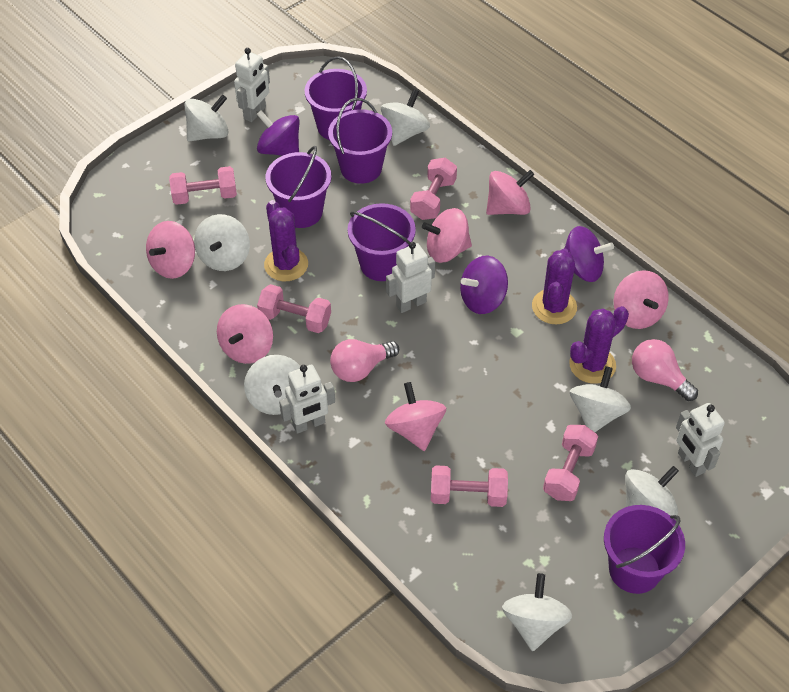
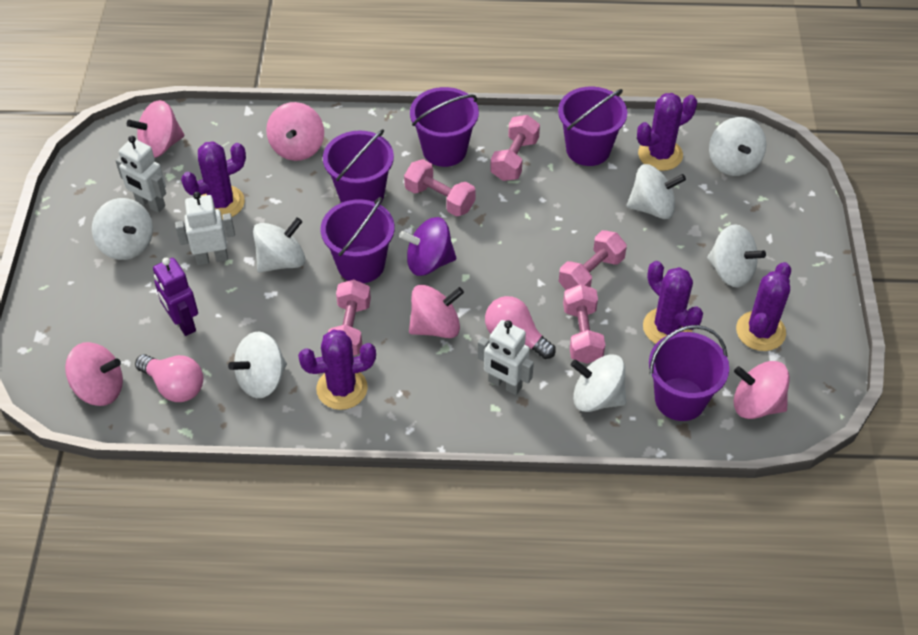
pink spinning top: [146,221,195,279] [217,304,273,364] [385,382,446,451] [422,208,472,263] [486,170,534,215] [614,270,669,329] = 6 -> [65,342,123,406] [127,100,185,158] [266,102,324,161] [409,285,464,338] [734,361,790,419] = 5
purple cactus: [264,200,308,281] [532,248,577,324] [569,306,629,384] = 3 -> [181,141,246,220] [298,330,376,410] [637,93,697,171] [643,261,703,344] [736,262,791,351] = 5
purple robot: none = 0 -> [153,258,198,336] = 1
purple spinning top: [257,110,299,156] [460,256,508,314] [564,226,614,282] = 3 -> [399,217,456,276] = 1
white robot: [234,48,270,122] [279,365,335,434] [386,242,435,313] [676,403,725,477] = 4 -> [115,136,166,213] [175,192,235,265] [478,320,534,395] = 3

